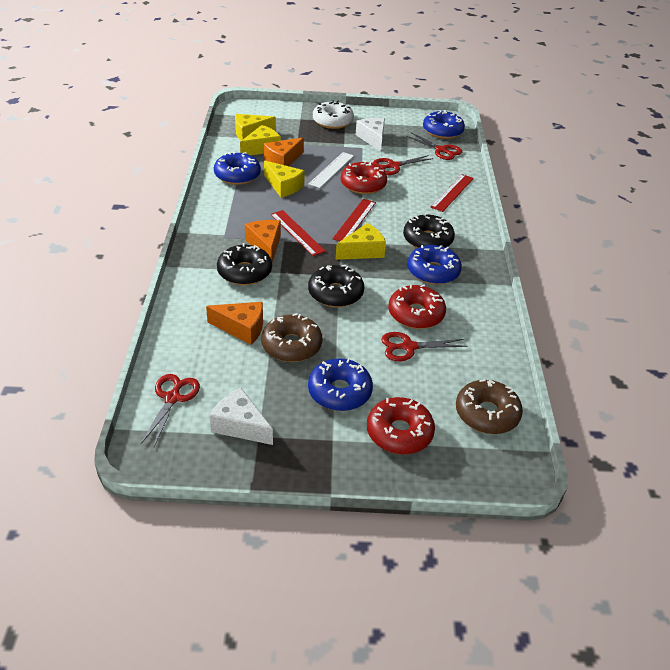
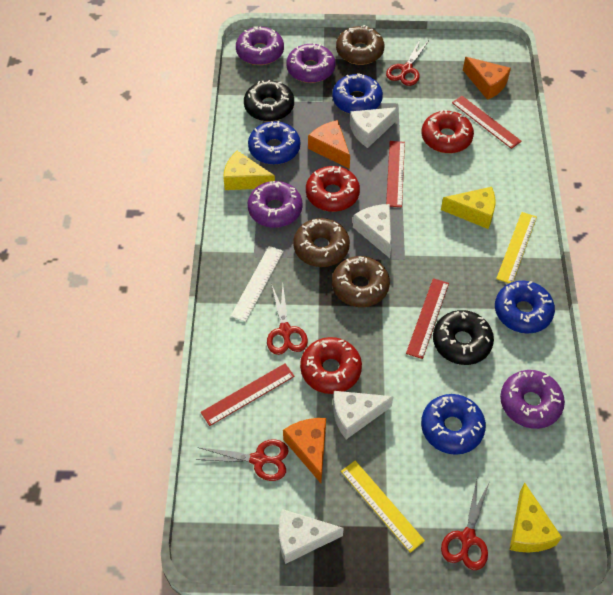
black donut: [217,243,272,285] [308,265,364,307] [403,213,455,248] = 3 -> [244,80,294,121] [433,310,494,365] = 2
brown donut: [261,313,322,362] [456,379,523,434] = 2 -> [293,218,350,267] [332,256,390,307] [336,25,384,65] = 3
purple donut: none = 0 -> [236,26,284,65] [248,181,303,228] [286,43,336,83] [500,370,565,429] = 4
red ruler: [271,210,326,256] [332,199,376,241] [430,174,474,212] = 3 -> [201,363,295,426] [386,141,405,207] [406,278,449,359] [452,96,522,149] = 4
white cheese: [210,387,273,445] [356,118,385,152] = 2 -> [279,509,344,564] [333,391,394,439] [350,107,399,148] [353,204,391,258] = 4
white donut: [313,101,354,129] = 1 -> none = 0
yellow cheese: [235,114,276,141] [240,125,281,155] [264,161,305,198] [336,223,386,260] = 4 -> [223,151,275,190] [441,187,495,229] [510,483,562,552] = 3
yellow ruler: none = 0 -> [341,460,425,553] [496,212,537,283] = 2

